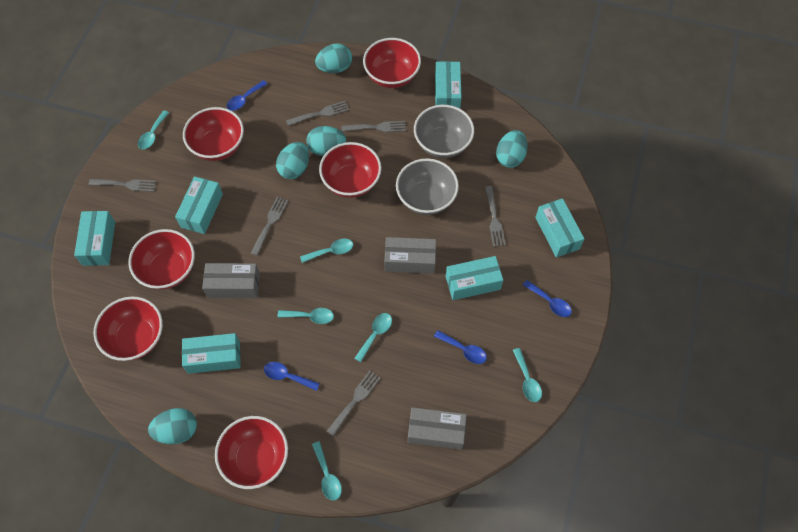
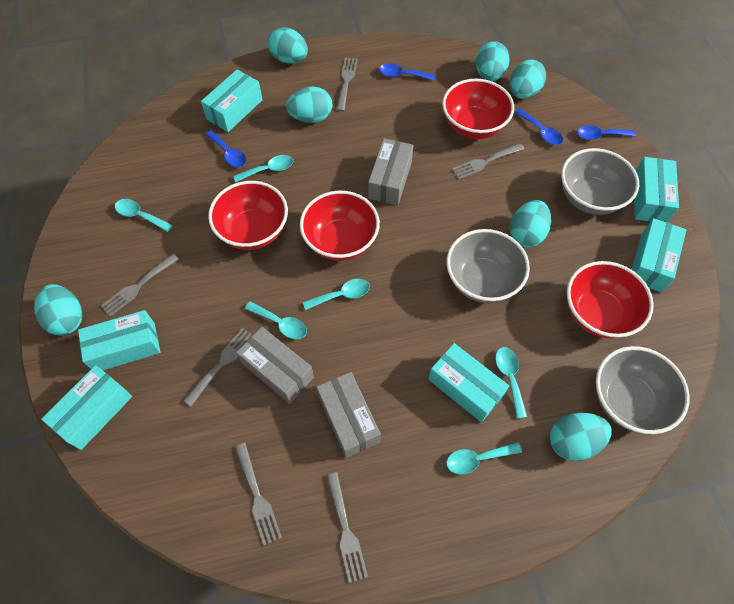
grey bowl: [396,158,459,215] [414,105,474,158] = 2 -> [447,229,530,303] [561,148,639,215] [596,346,690,434] = 3
red bowl: [94,296,163,361] [128,229,195,289] [183,107,244,161] [215,416,288,489] [319,142,381,198] [363,38,421,88] = 6 -> [208,181,288,250] [300,191,380,261] [442,79,514,139] [567,261,654,338] = 4
turquoise egg: [148,408,197,444] [276,142,309,179] [306,126,346,156] [315,44,352,73] [496,130,528,168] = 5 -> [34,284,83,336] [268,27,308,64] [286,87,332,123] [476,41,510,81] [509,200,551,248] [510,60,546,99] [550,413,612,461] = 7

